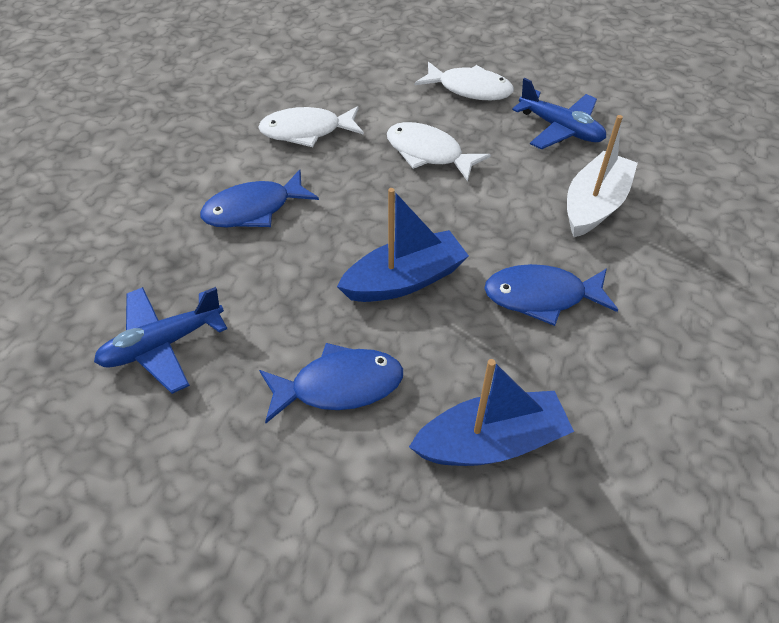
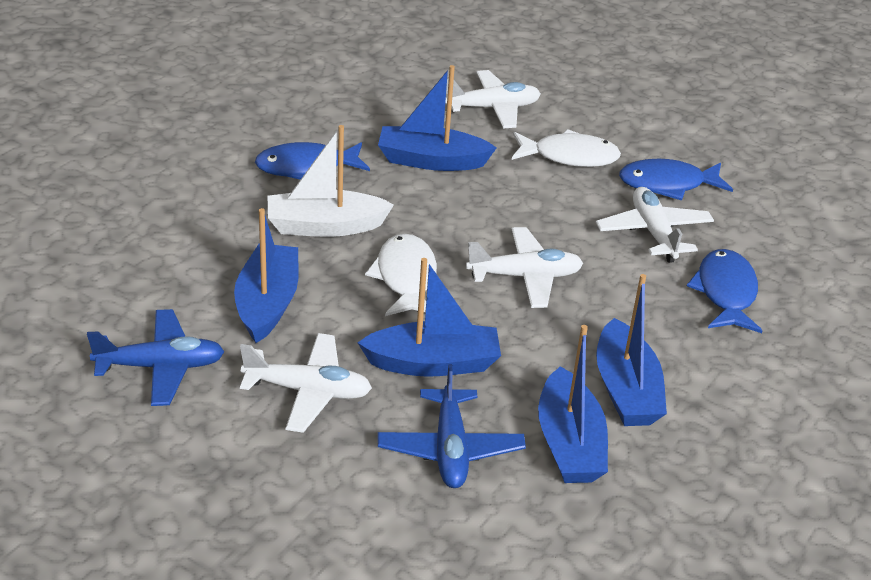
blue boat: [337,188,469,302] [409,359,574,466] = 2 -> [234,208,299,343] [358,258,501,377] [378,65,497,171] [538,325,608,483] [596,274,667,426] = 5
white fish: [258,106,364,147] [387,122,491,182] [415,62,514,100] = 3 -> [365,233,437,316] [512,129,621,167] = 2
white plane: none = 0 -> [240,333,372,433] [445,70,541,129] [466,227,583,308] [596,187,714,263] = 4

